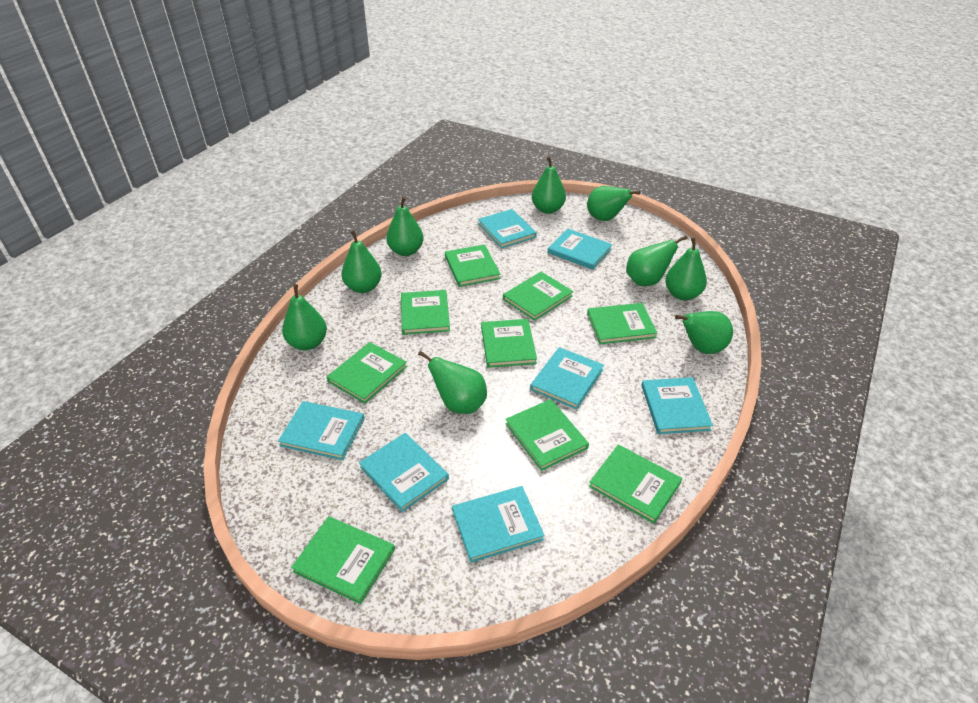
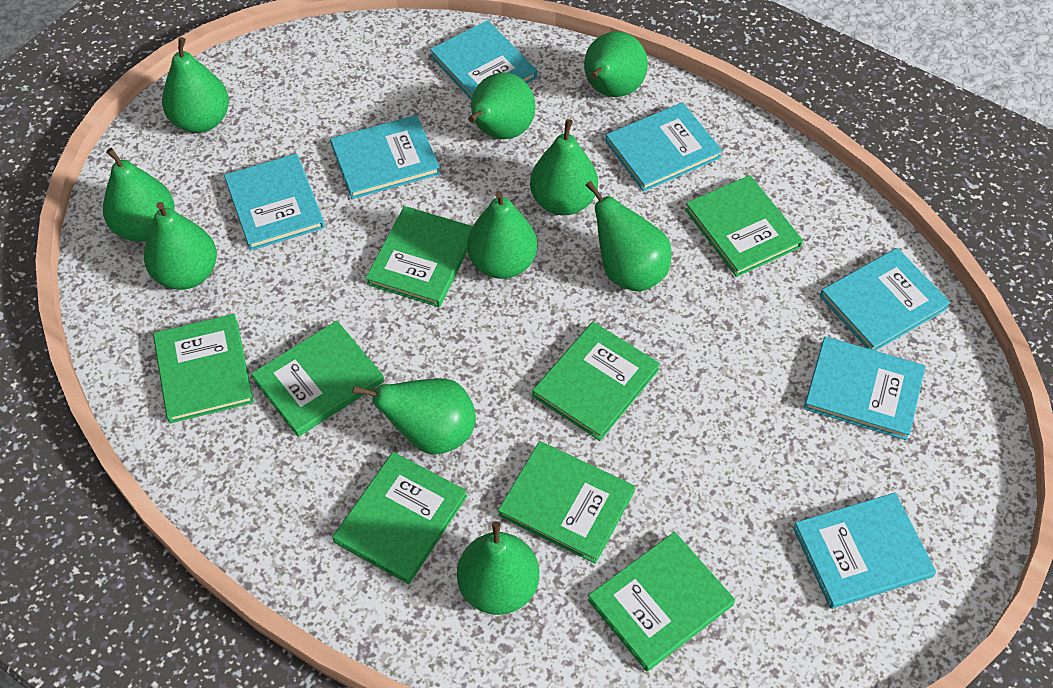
green book: [291,516,395,604] [327,342,407,404] [401,290,450,335] [445,244,500,287] [481,319,537,368] [503,272,573,321] [505,399,589,471] [587,303,657,344] [589,444,682,524] = 9 -> [153,314,254,423] [251,321,384,437] [332,452,467,584] [365,206,473,307] [498,441,635,564] [532,322,660,441] [588,532,735,671] [685,175,803,277] = 8
green pear: [282,284,327,350] [341,231,382,293] [386,197,424,256] [418,351,487,414] [532,157,566,214] [587,186,640,221] [626,236,687,286] [665,237,707,300] [675,311,733,354] = 9 -> [103,148,175,242] [144,202,217,290] [162,37,229,133] [353,378,476,455] [457,521,539,615] [467,191,537,279] [468,72,535,139] [530,119,598,215] [584,31,648,97] [585,181,671,292] = 10

